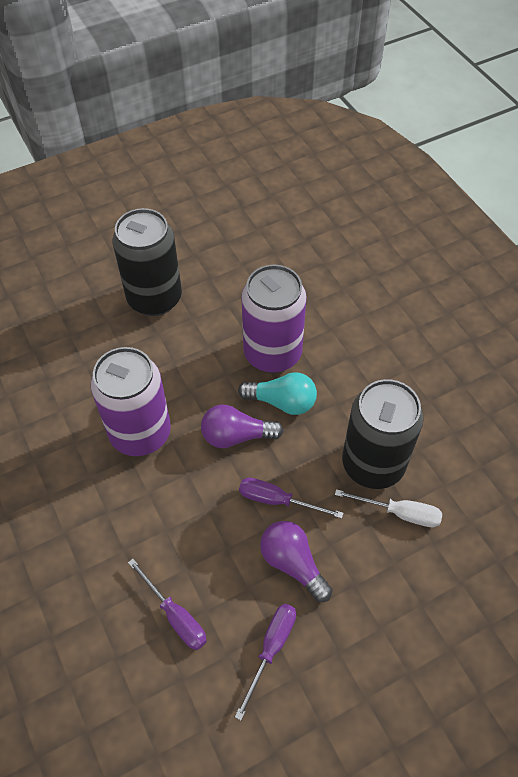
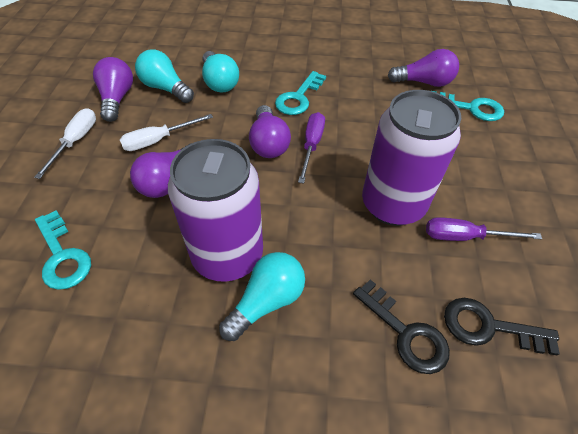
black can: [113,208,182,316] [342,379,423,489] = 2 -> none = 0
black key: none = 0 -> [353,280,450,374] [444,298,560,356] = 2
purple light bulb: [201,405,284,448] [260,521,332,602] = 2 -> [93,57,133,122] [130,143,192,198] [249,105,291,158] [388,49,459,87] = 4
purple screwdriver: [128,559,207,650] [235,604,296,720] [239,478,343,519] = 3 -> [298,112,325,183] [426,217,542,241] = 2
turquoise key: none = 0 -> [35,210,91,290] [275,71,326,115] [432,91,504,121] = 3
turquoise light bulb: [238,372,317,415] = 1 -> [135,49,194,103] [202,51,239,93] [219,252,305,341] = 3
white screwdriver: [335,489,442,527] = 1 -> [34,108,96,179] [120,114,213,151] = 2

